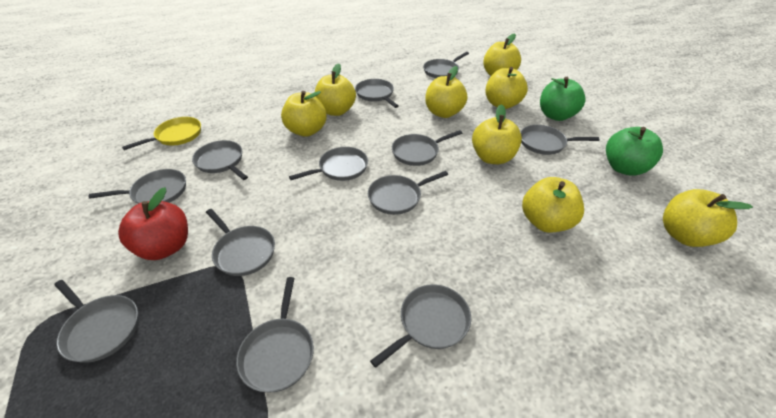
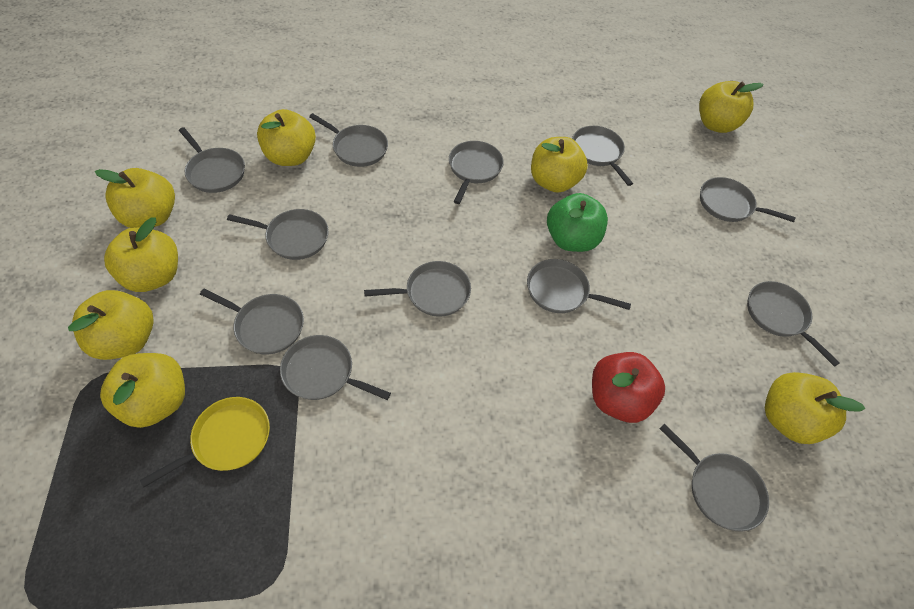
green apple: [540,77,586,121] [606,127,663,176] = 2 -> [547,193,608,252] = 1

